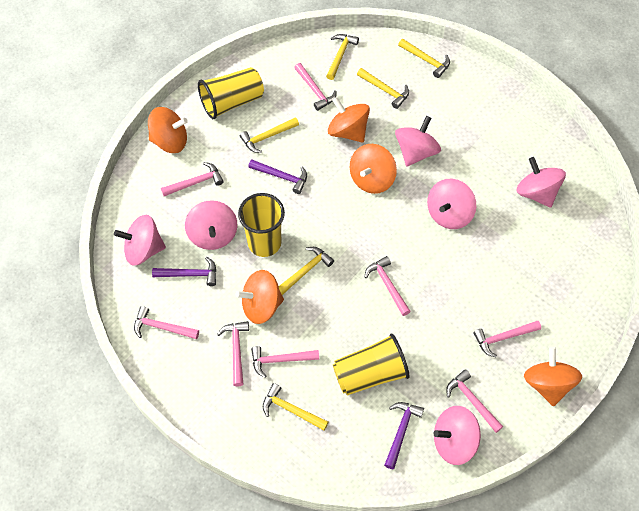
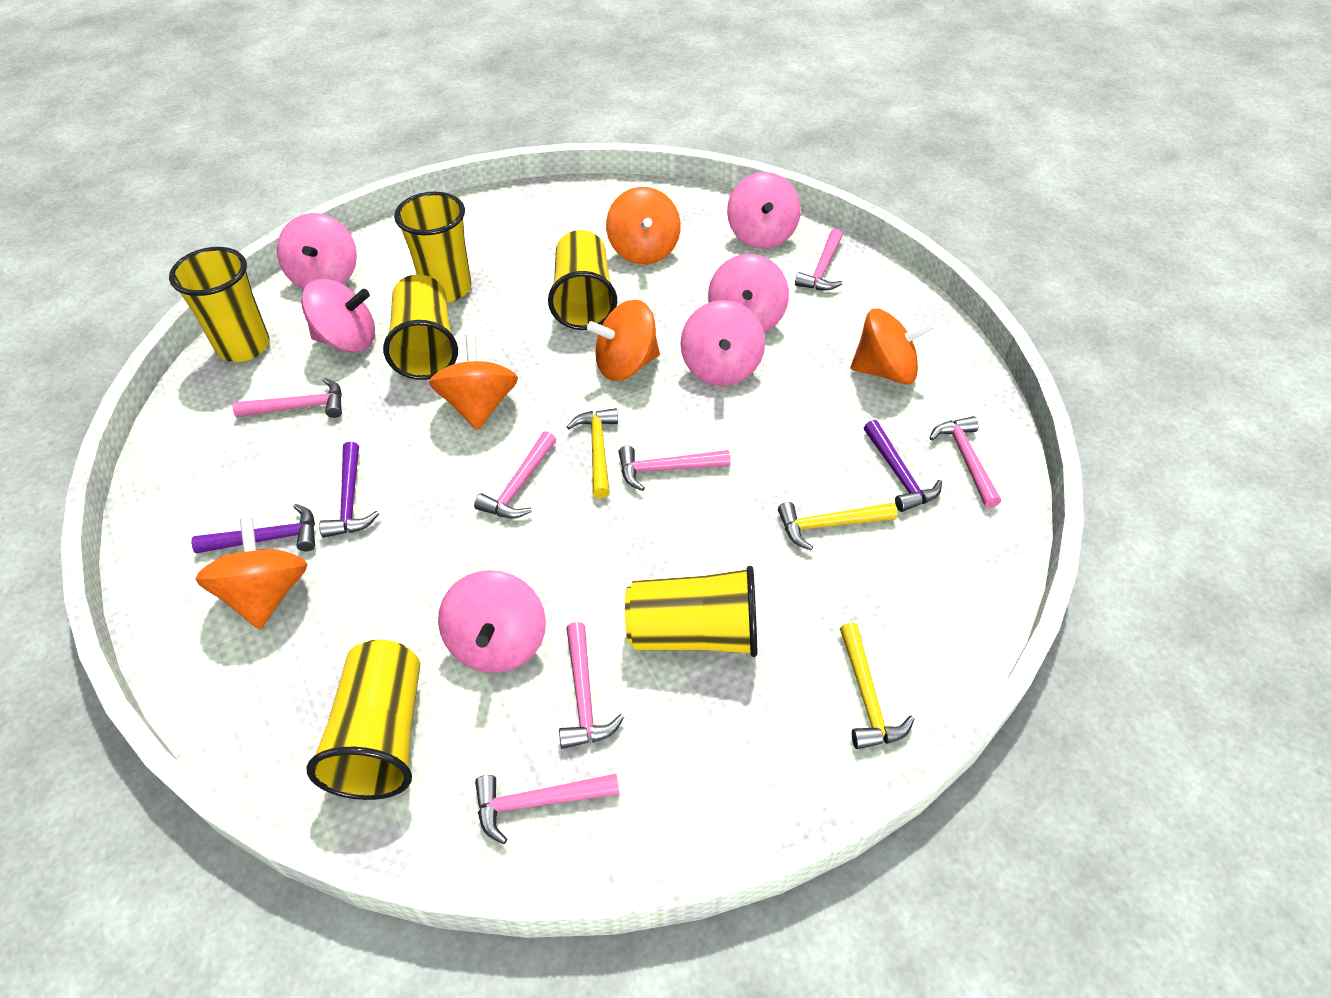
pink hammer: [134,306,199,339] [161,162,224,196] [217,321,249,387] [251,346,319,378] [294,63,337,111] [365,256,411,316] [446,369,503,433] [473,321,541,357] = 8 -> [232,378,342,418] [474,431,556,519] [475,774,619,844] [559,622,624,749] [618,446,731,491] [795,229,843,291] [930,416,1001,508] = 7
yellow cup: [198,67,264,119] [238,193,285,257] [333,334,410,396] = 3 -> [169,247,269,362] [306,640,420,800] [383,274,458,380] [394,192,471,302] [548,230,617,330] [625,566,757,657] = 6
yellow hammer: [240,117,299,153] [263,383,328,430] [279,247,334,295] [326,34,359,80] [357,68,409,109] [398,39,450,78] = 6 -> [567,408,618,498] [778,502,898,550] [840,623,914,749] = 3

